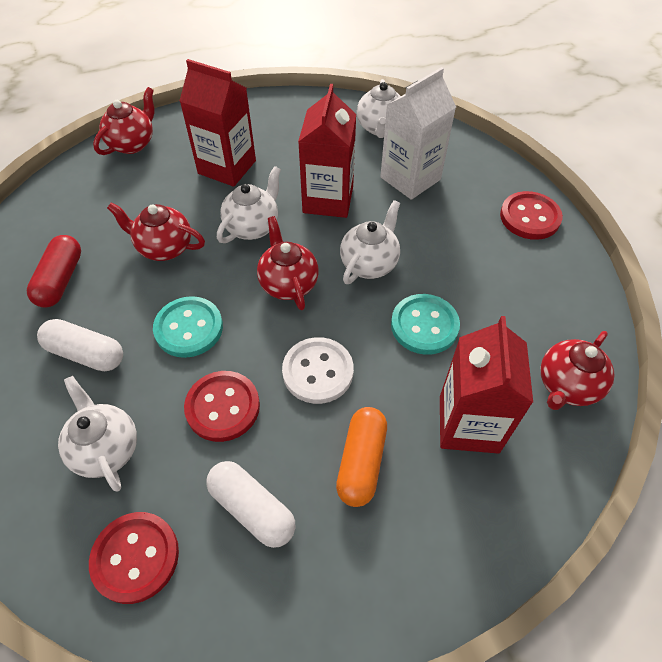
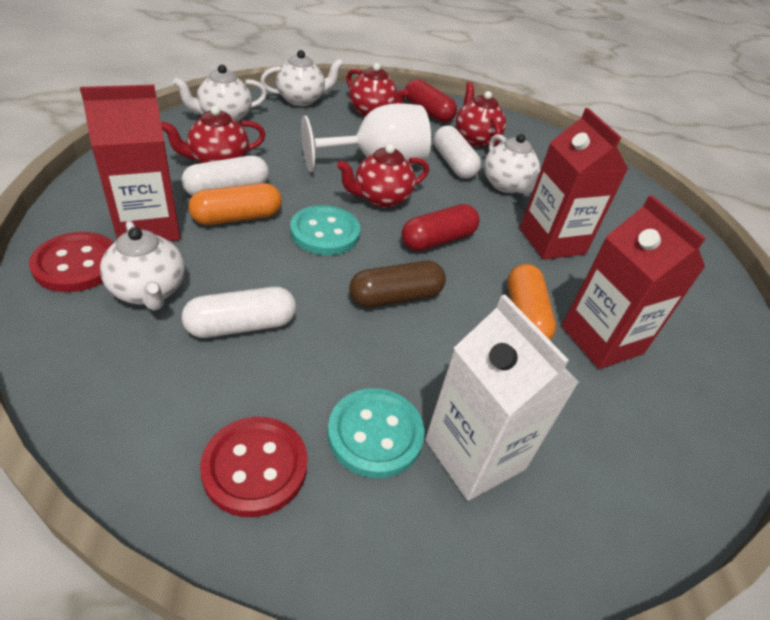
brown capsule: none = 0 -> [349,261,446,307] = 1
orange capsule: [336,407,387,507] = 1 -> [189,183,282,225] [507,264,556,340] = 2
red button: [89,512,179,604] [184,371,260,442] [500,191,563,240] = 3 -> [29,232,114,292] [200,417,308,517] = 2
red capsule: [27,235,81,308] = 1 -> [401,204,479,251] [405,79,457,123] = 2
white button: [282,337,354,404] = 1 -> none = 0
white capsule: [37,319,123,371] [206,461,295,548] = 2 -> [182,156,269,196] [182,287,296,338] [434,126,481,179] = 3
white goblet: none = 0 -> [301,103,431,172] = 1

